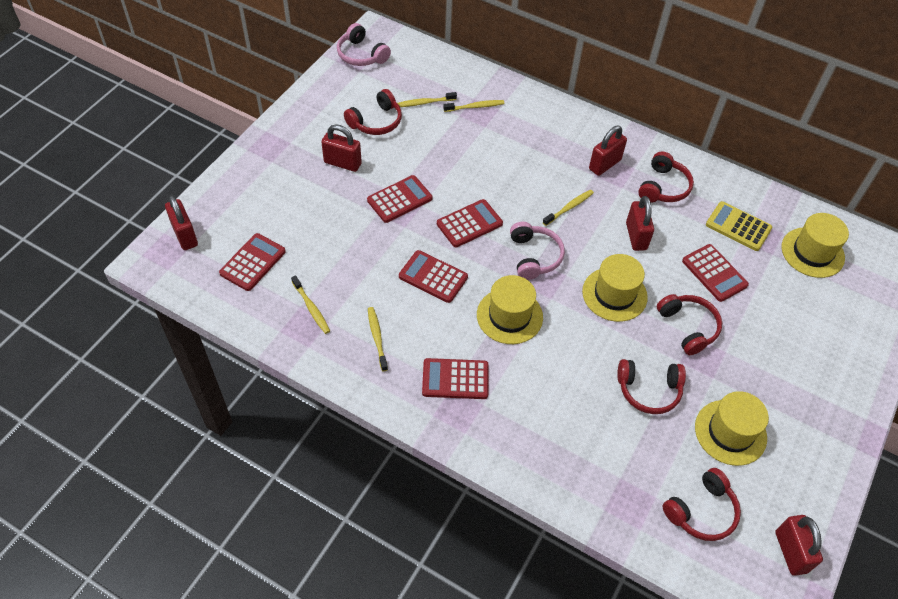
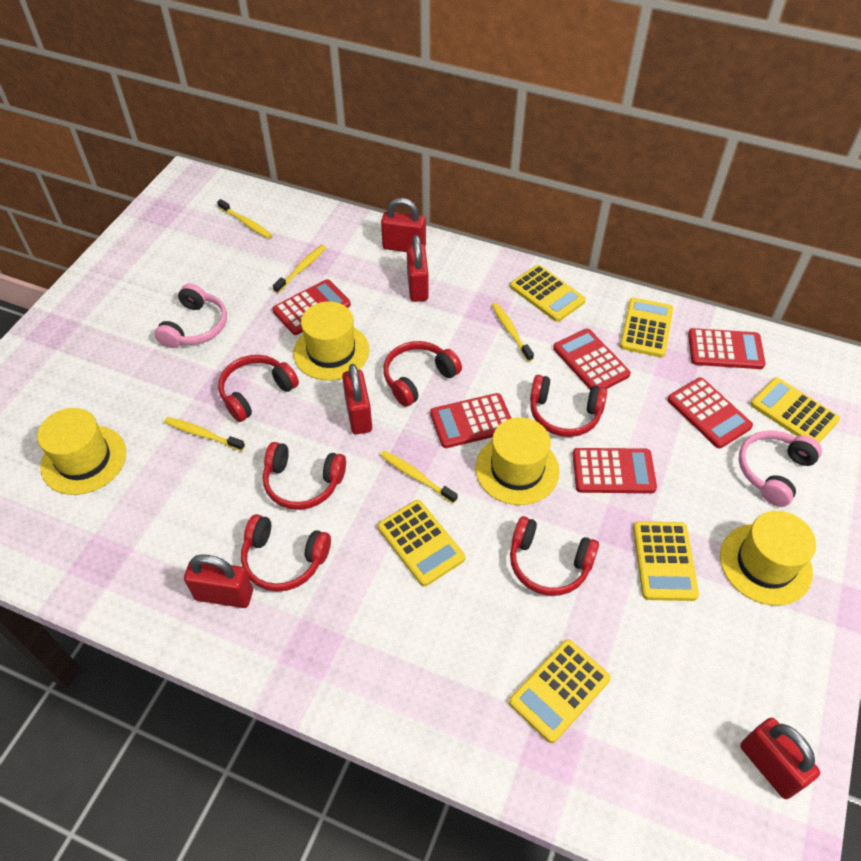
red headphones: [344,89,402,135] [617,359,686,414] [638,151,694,203] [657,294,722,355] [663,468,741,541] = 5 -> [218,355,299,422] [241,514,331,592] [263,442,346,510] [383,341,462,407] [510,516,599,596] [530,375,607,437] = 6
yellow calculator: [706,201,773,251] = 1 -> [378,500,465,586] [509,639,611,743] [510,265,586,322] [620,297,673,357] [633,521,699,601] [750,377,840,443] = 6

